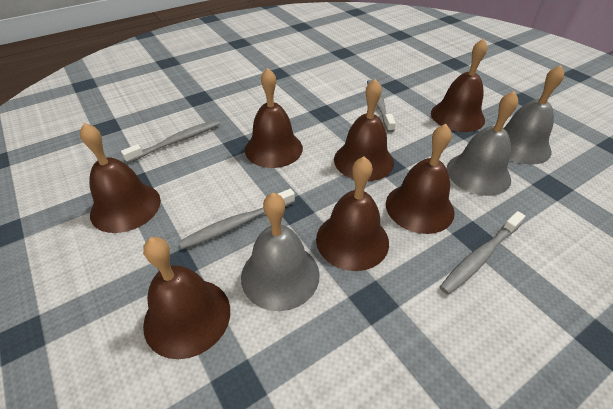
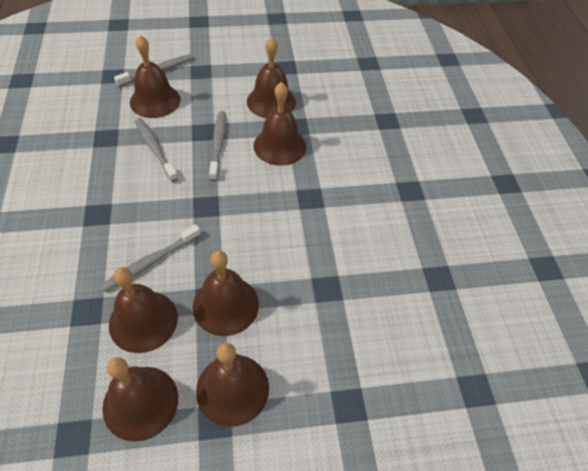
grey bell: [241,193,320,311] [447,91,518,196] [503,65,564,165] = 3 -> none = 0

